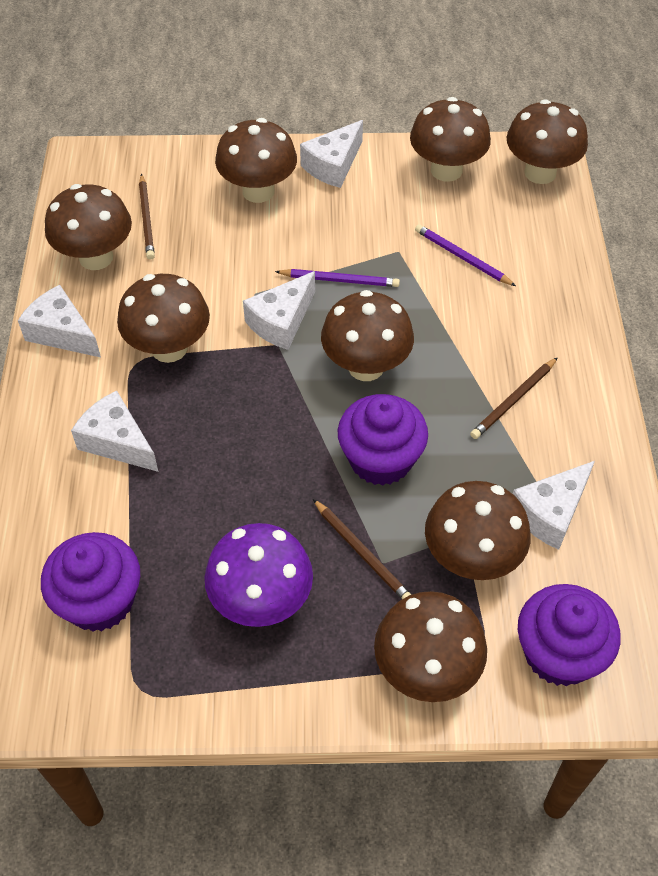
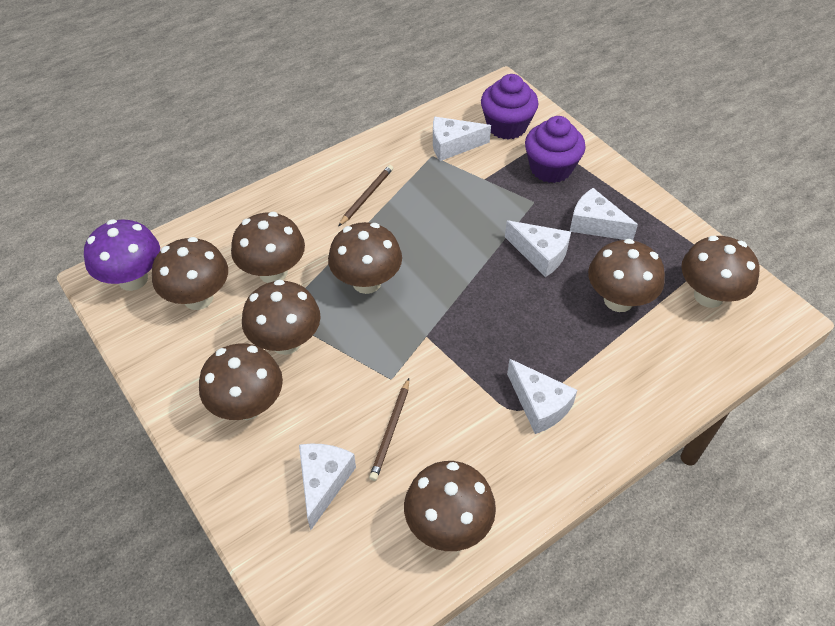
brown pencil: [139,174,155,260] [313,499,411,599] [470,357,558,439] = 3 -> [338,165,393,227] [369,378,409,481] = 2
purple cupcake: [41,532,140,632] [338,394,428,486] [518,584,620,686] = 3 -> [481,74,538,140] [525,116,586,183] = 2
purple pencil: [275,269,400,287] [415,224,516,286] = 2 -> none = 0

